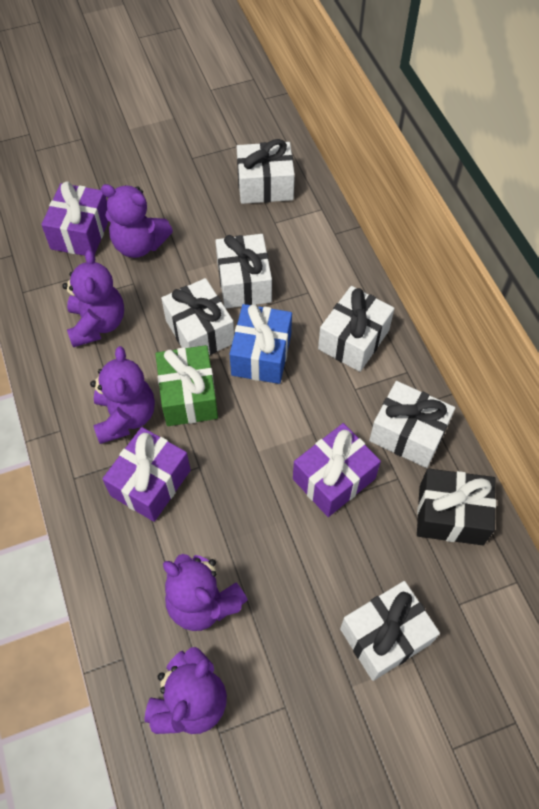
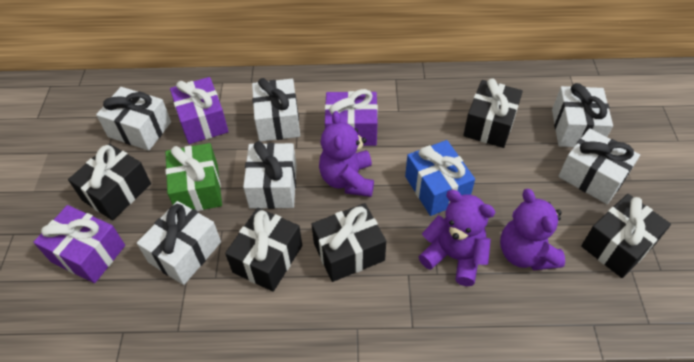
black gift: [417,468,496,545] = 1 -> [68,144,151,220] [225,208,302,292] [311,203,386,282] [463,78,523,148] [581,194,671,278] = 5
purple teddy bear: [62,250,124,347] [90,346,155,444] [101,184,173,258] [145,647,227,734] [163,554,248,631] = 5 -> [319,111,374,197] [418,190,495,286] [500,189,565,270] = 3

